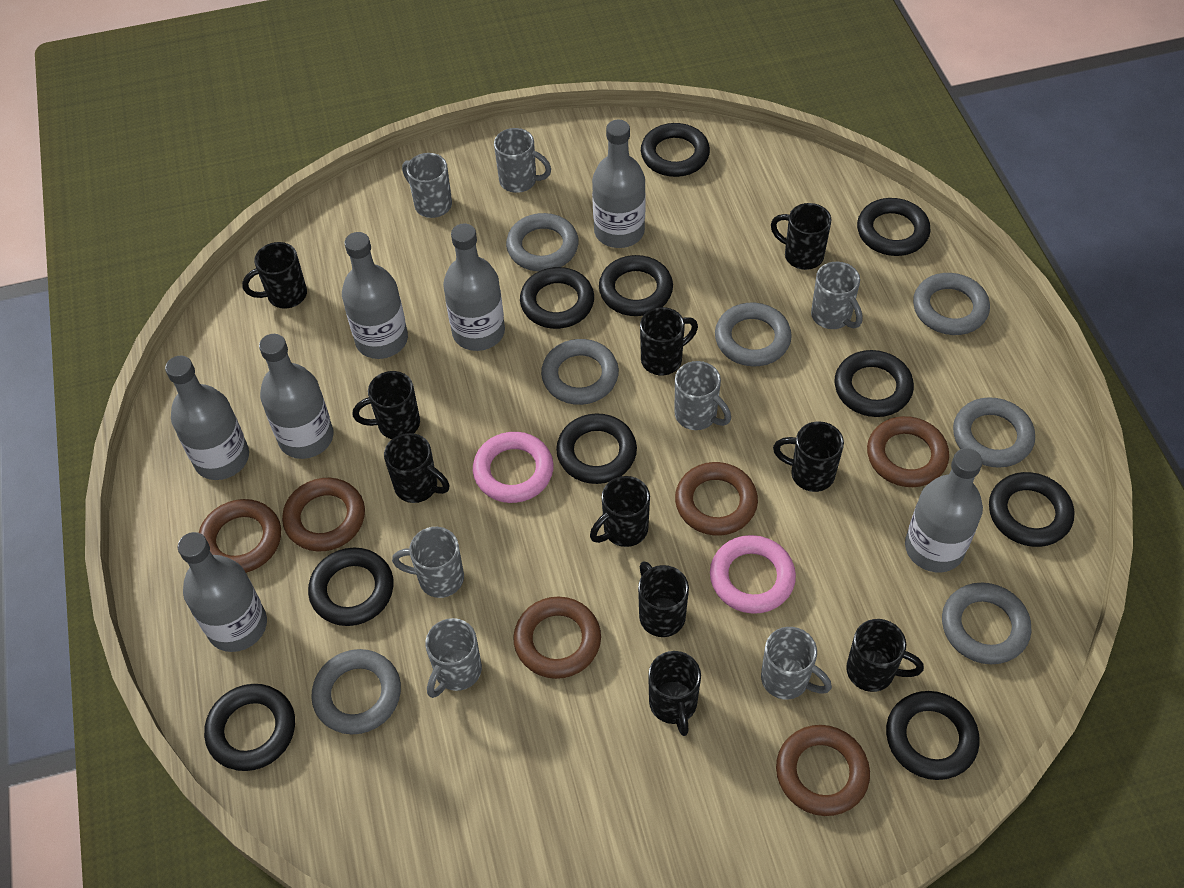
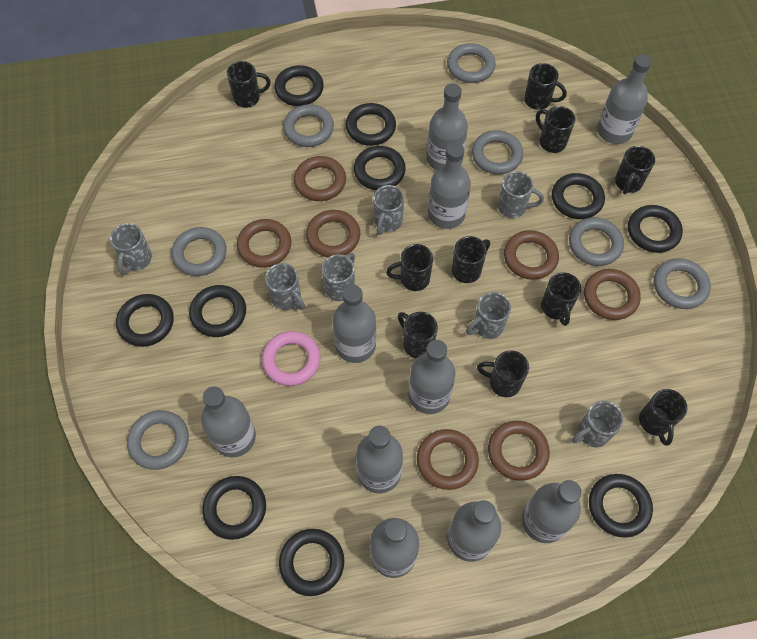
brown ring: [199,499,281,573] [282,478,365,552] [513,597,601,679] [675,462,758,536] [776,725,870,816] [867,416,949,487] = 6 -> [237,219,291,268] [294,156,346,201] [306,210,360,257] [417,429,479,490] [488,421,550,481] [504,230,559,280] [584,269,641,320] = 7
grey bottle: [165,356,249,480] [178,532,267,652] [259,334,334,459] [342,232,408,359] [443,223,505,351] [592,120,646,248] [905,448,983,572] = 7 -> [201,387,256,457] [332,285,376,363] [356,426,403,493] [370,518,419,578] [409,340,455,414] [427,83,468,170] [428,142,471,229] [447,500,501,562] [522,480,581,543] [597,54,652,144] = 10
pink ring: [473,432,553,503] [710,535,796,614] = 2 -> [262,331,321,386] = 1

